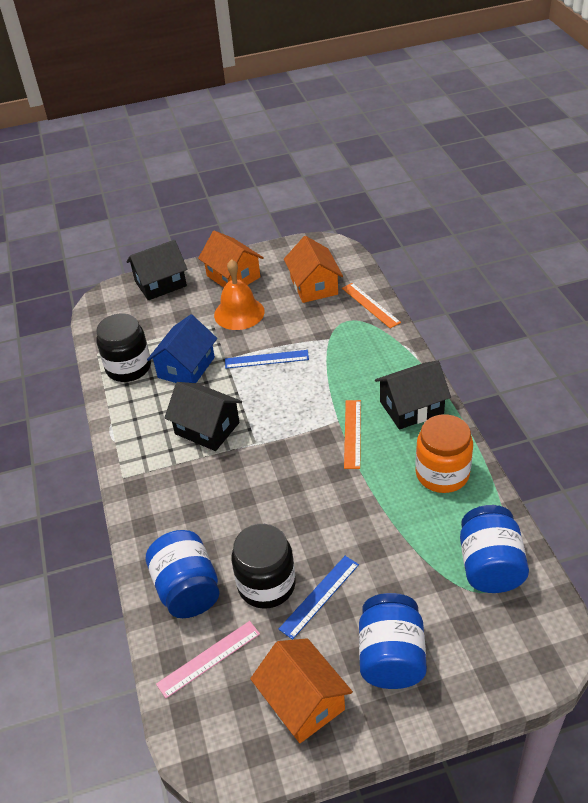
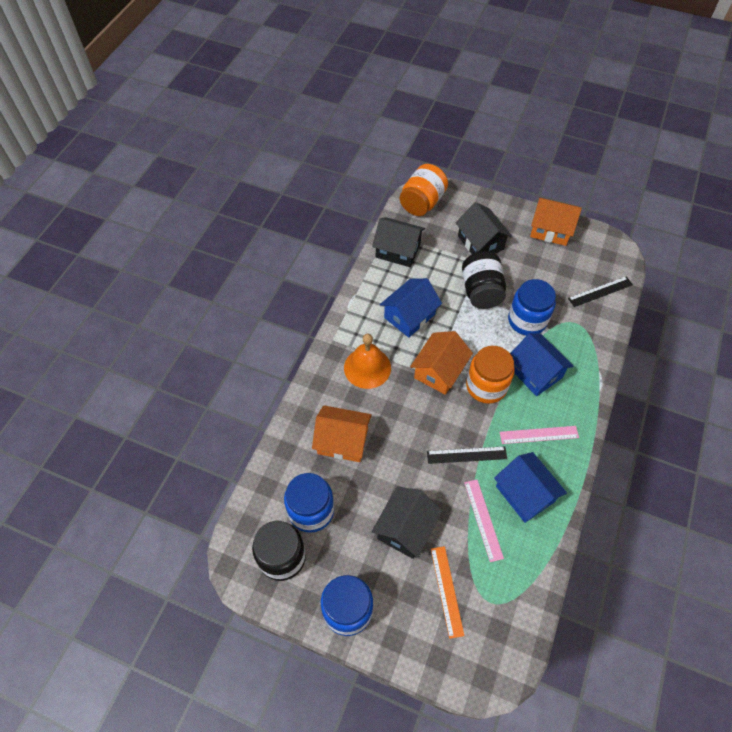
black ruler: none = 0 -> [427,446,507,464] [568,276,633,307] = 2
blue house: [147,314,217,383] = 1 -> [380,278,442,338] [494,452,567,523] [510,333,574,396] = 3
blue ruler: [225,350,309,369] [279,556,359,640] = 2 -> none = 0
orange jar: [415,415,473,493] = 1 -> [400,164,448,216] [466,346,514,404] = 2
orange ruler: [342,283,401,328] [344,400,361,469] = 2 -> [431,546,464,639] = 1
pink ruler: [156,621,260,698] = 1 -> [464,479,504,562] [500,426,579,444] = 2

